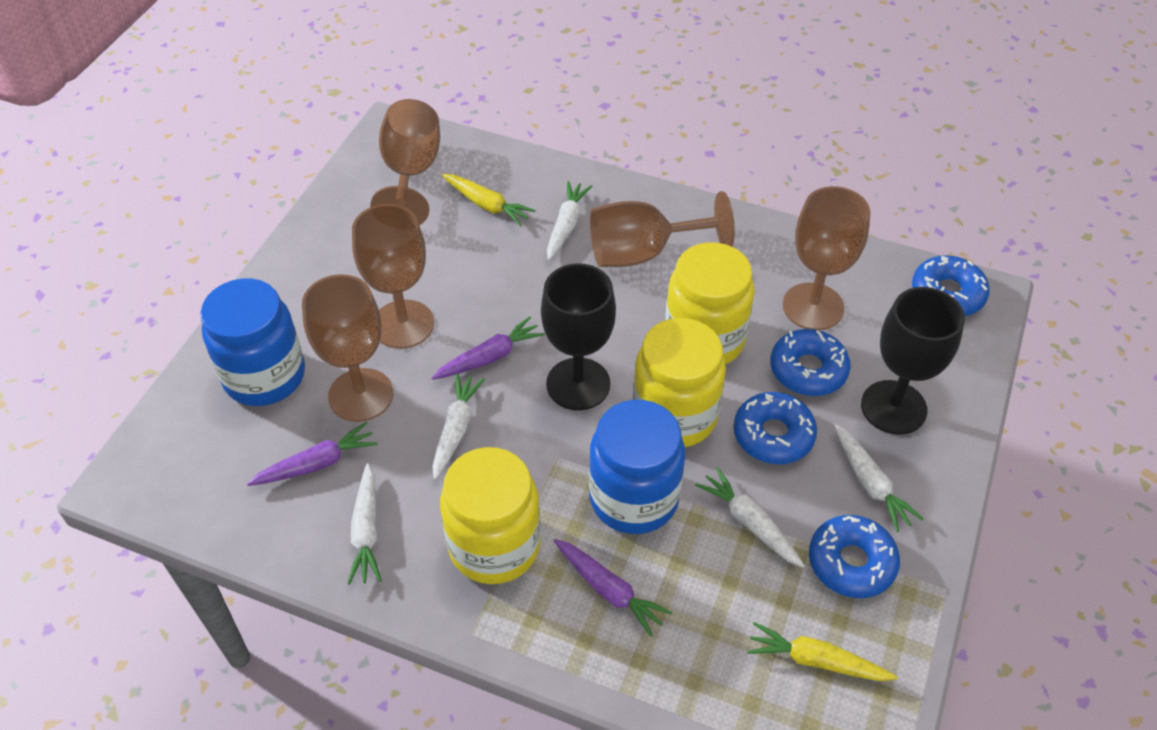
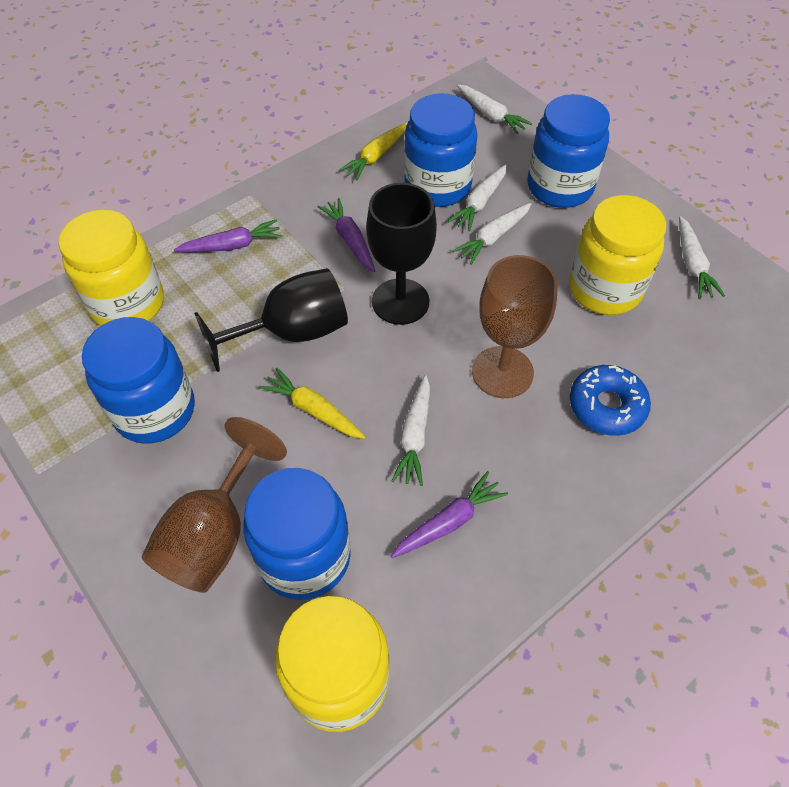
blue donut: [733,392,817,464] [770,329,851,396] [809,515,900,598] [912,256,989,316] = 4 -> [570,365,651,436] = 1
blue jar: [200,278,305,406] [589,400,685,534] = 2 -> [82,317,195,443] [243,468,351,600] [404,93,477,207] [527,94,610,208] = 4
brown goblet: [302,274,393,422] [352,204,434,349] [370,99,440,225] [590,191,735,267] [783,186,871,330] = 5 -> [141,417,287,593] [472,255,558,398] = 2

